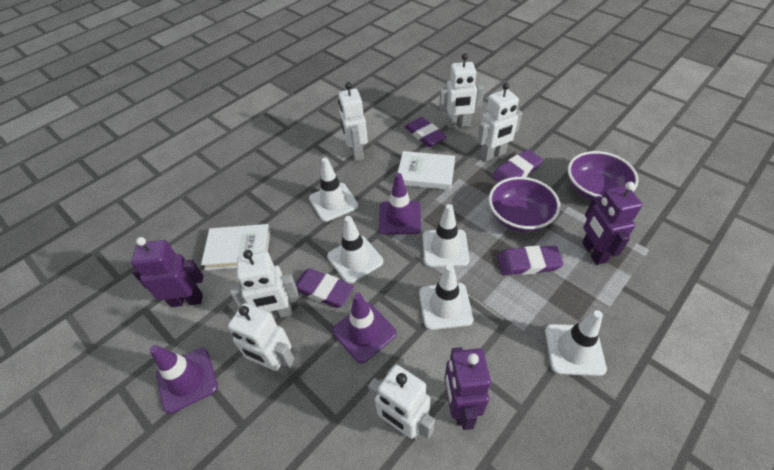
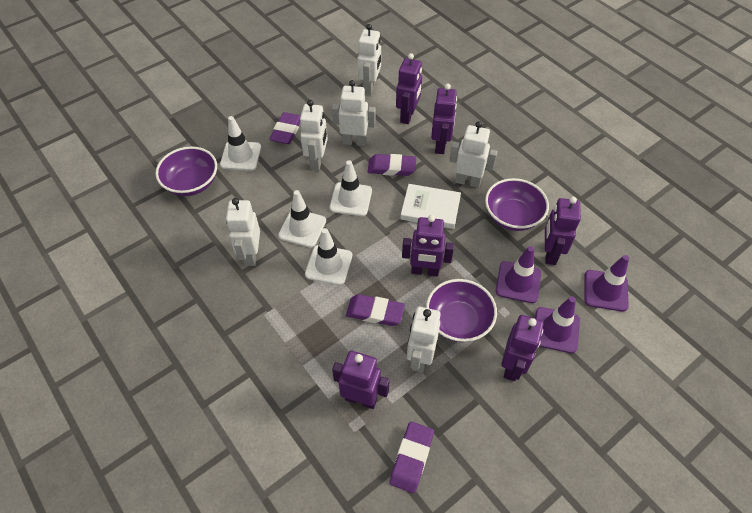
purple bowl: [489,177,560,232] [568,151,639,201] = 2 -> [156,147,217,196] [426,279,497,342] [485,178,549,231] = 3
purple robot: [131,237,203,307] [444,347,491,430] [582,182,642,265] = 3 -> [332,351,390,409] [396,53,422,124] [402,215,454,277] [431,83,457,154] [501,315,544,381] [545,197,581,265] = 6
white book: [201,224,270,270] [398,151,455,190] = 2 -> [401,184,461,229] = 1
white traffic cone: [309,158,358,222] [327,216,383,284] [419,264,473,330] [423,204,469,267] [545,310,607,376] = 5 -> [220,116,261,171] [278,190,326,248] [305,228,352,285] [330,160,372,216] = 4

